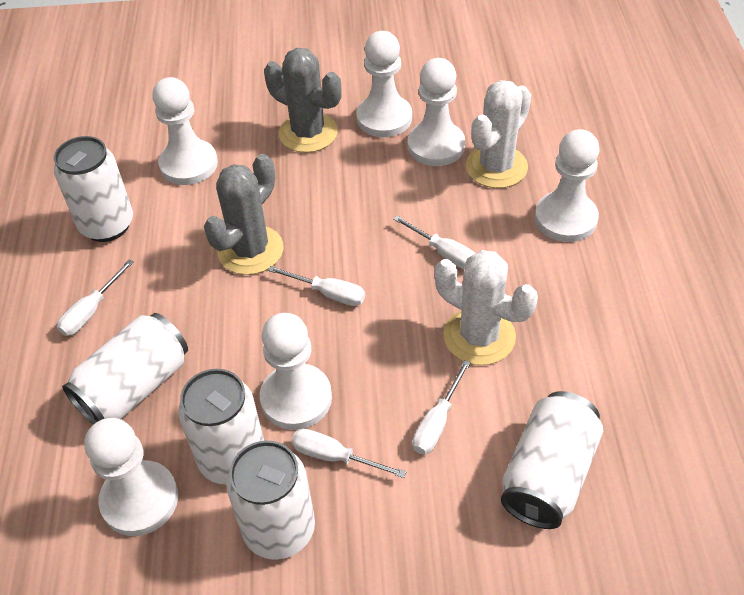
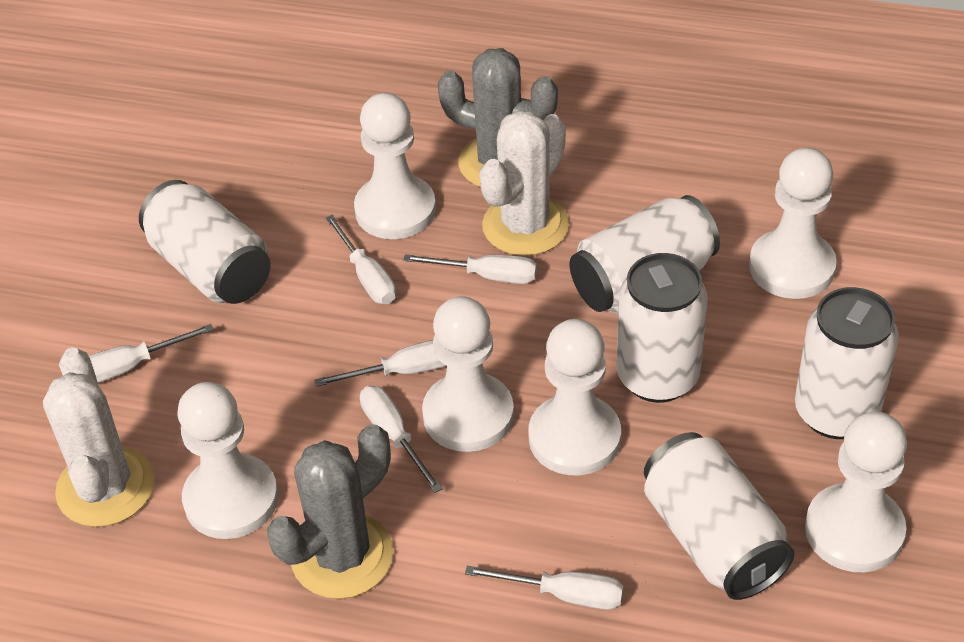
white screwdriver: [57,259,134,336] [268,266,365,306] [291,429,406,478] [393,216,476,270] [413,360,471,455] = 5 -> [89,324,214,383] [314,340,446,387] [326,215,396,304] [360,386,443,493] [403,254,537,284] [465,566,624,610] = 6

